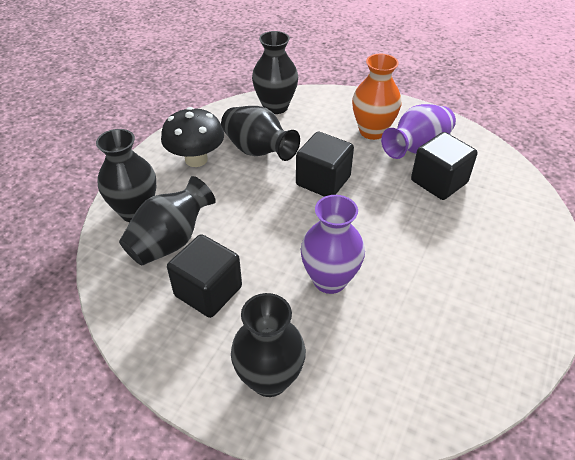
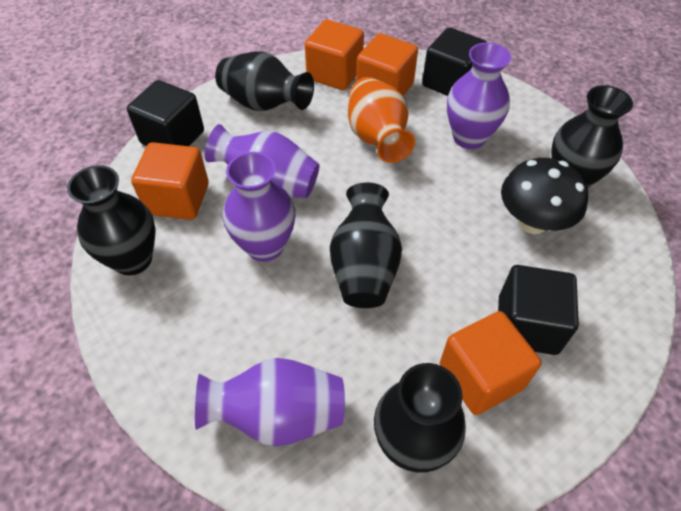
orange cube: none = 0 -> [131,142,209,220] [305,20,364,90] [356,33,418,96] [440,311,541,415] = 4
purple vase: [301,195,365,294] [381,104,456,159] = 2 -> [195,358,345,446] [205,124,320,198] [223,152,295,262] [447,42,511,149] = 4

